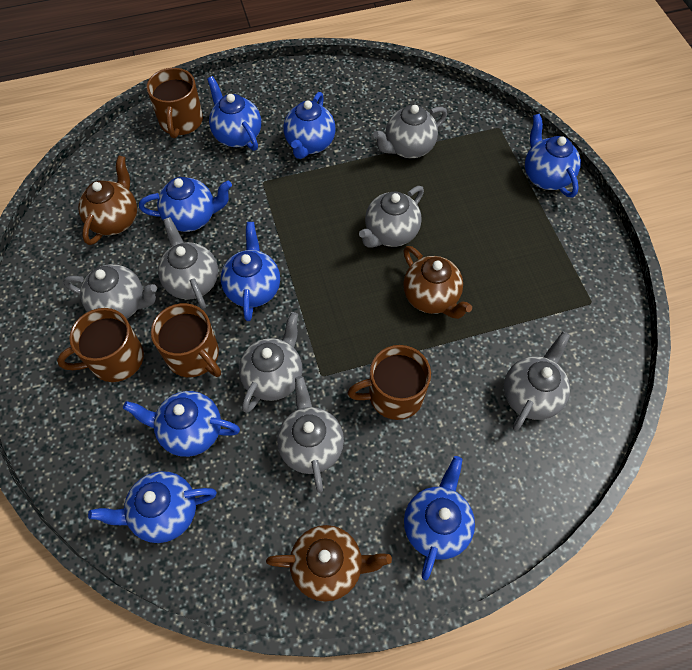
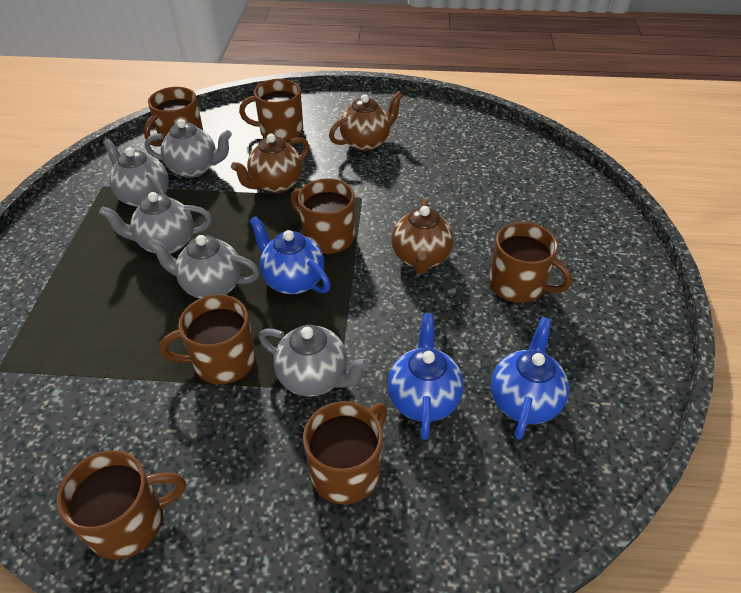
blue teapot: [88,471,217,543] [123,391,240,457] [139,177,232,232] [207,76,261,151] [221,222,280,321] [284,92,336,159] [404,456,475,580] [525,114,581,198] = 8 -> [249,216,331,294] [388,313,464,440] [491,317,569,439] = 3
brown mug: [57,308,144,382] [147,68,203,138] [151,303,221,377] [348,345,431,420] = 4 -> [57,450,186,560] [144,87,203,147] [159,294,256,384] [239,79,303,142] [291,178,355,254] [303,401,387,504] [489,222,572,303] = 7
grey teapot: [63,264,157,319] [158,217,218,310] [239,312,303,413] [277,376,344,493] [359,186,424,248] [373,105,447,158] [504,332,570,431] = 7 -> [99,192,212,254] [103,139,169,207] [145,119,232,178] [147,235,260,298] [259,325,370,397] = 5

